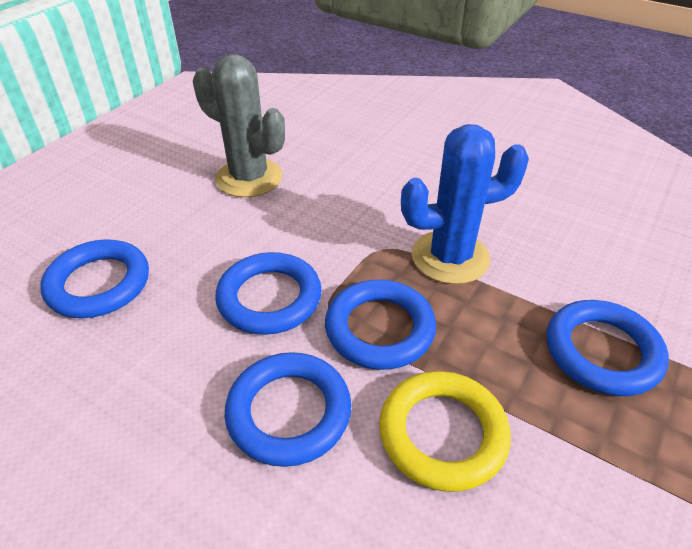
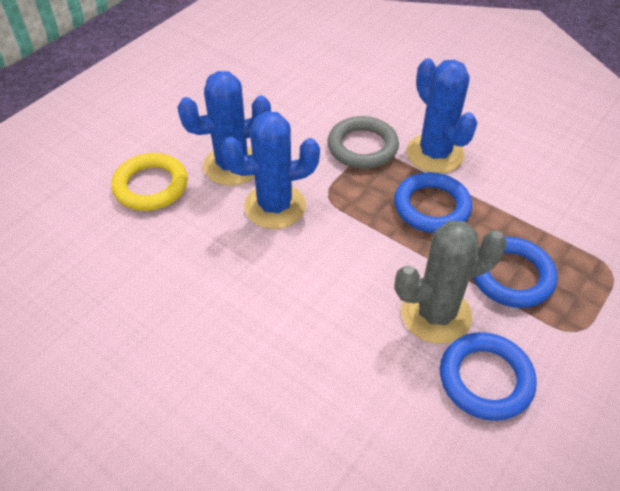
blue cactus: [401,124,529,284] = 1 -> [177,71,271,186] [221,111,320,229] [406,58,478,173] = 3
blue ring: [40,239,149,318] [215,252,322,335] [225,352,351,467] [325,280,436,370] [547,300,669,396] = 5 -> [394,172,472,233] [440,332,537,421] [473,237,558,308] = 3
grey ring: none = 0 -> [327,116,399,169] = 1

